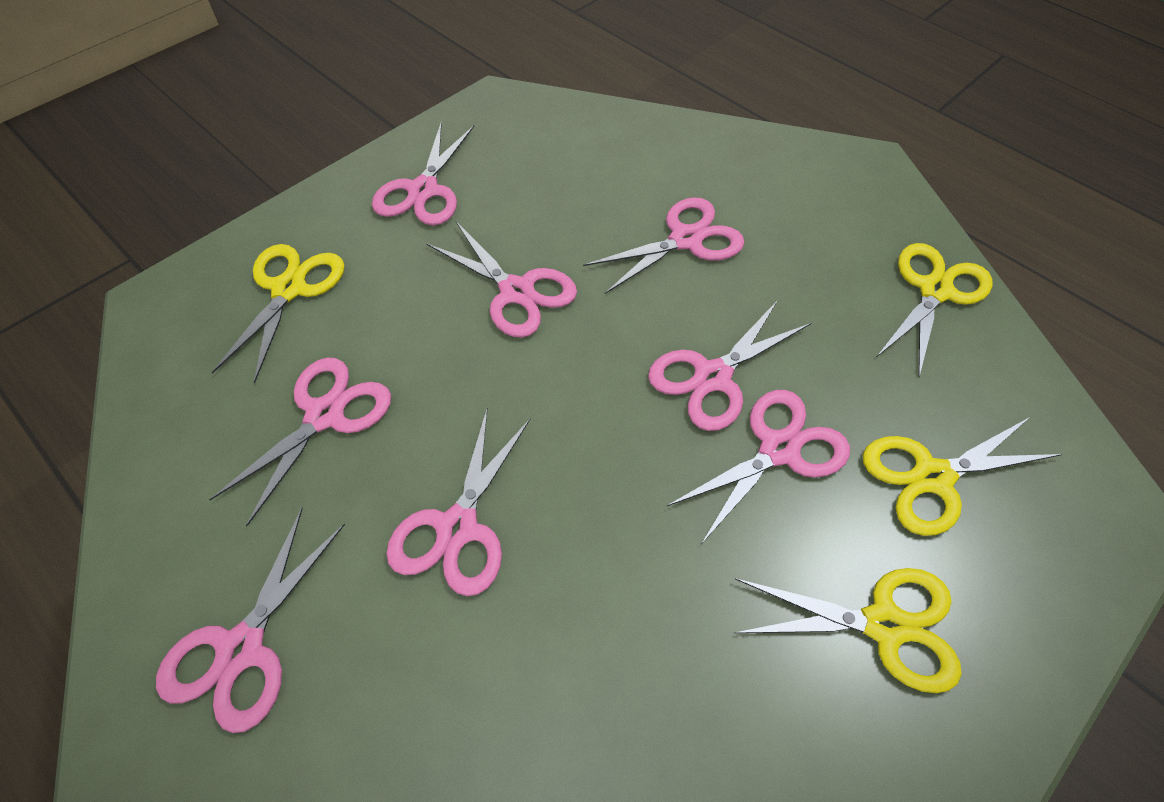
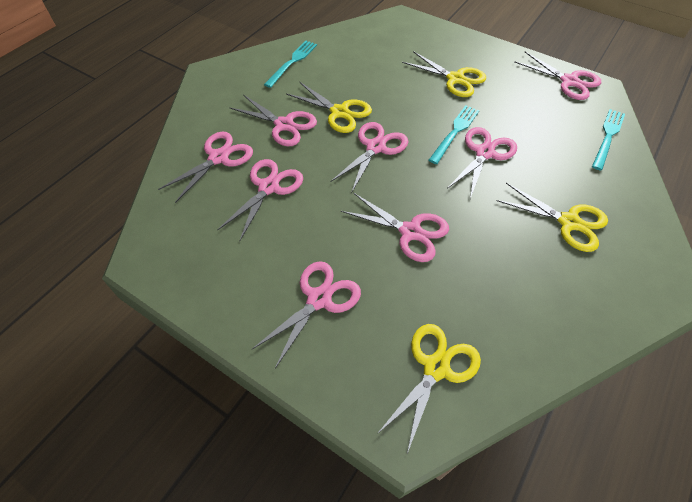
turquoise fork: none = 0 -> [264,41,317,88] [429,105,479,164] [592,109,625,170] = 3

